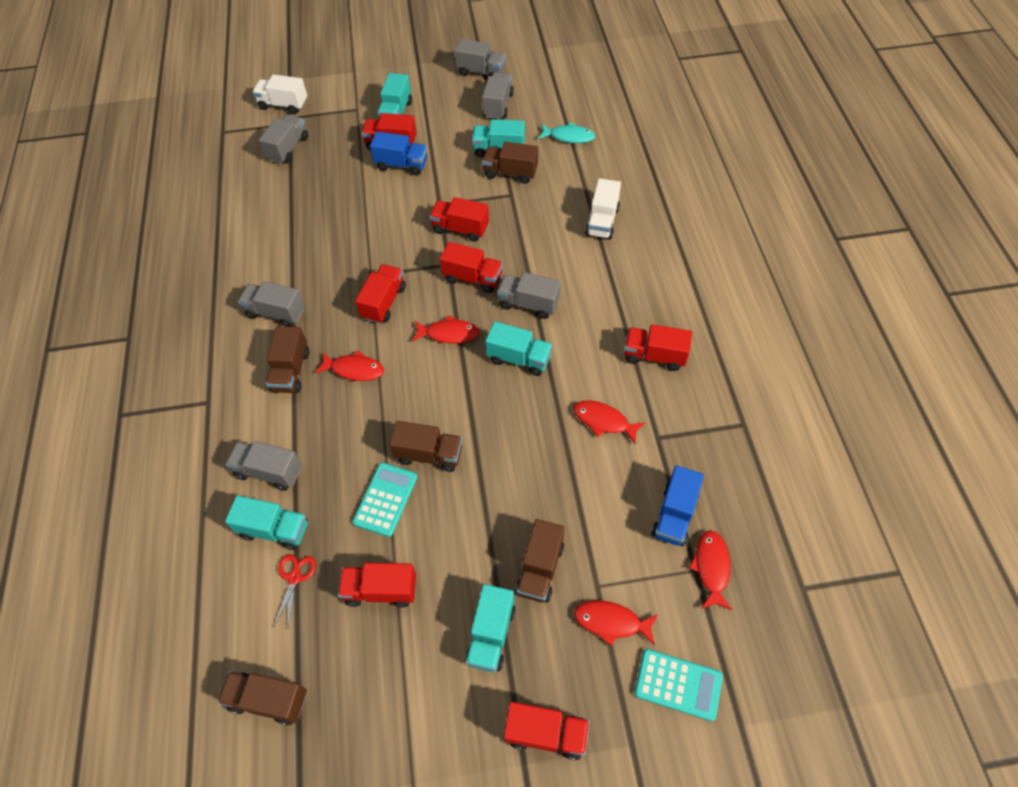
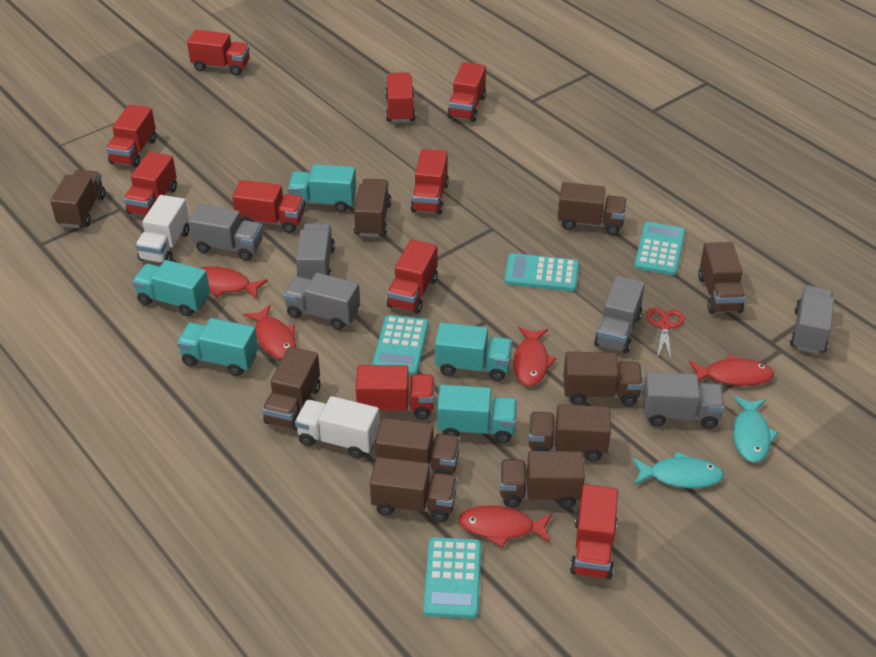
blue truck: [370,132,427,176] [651,465,704,546] = 2 -> none = 0
brown truck: [217,671,307,725] [266,326,309,393] [389,421,462,472] [482,142,538,184] [515,519,565,603] = 5 -> [50,170,105,228] [262,347,320,431] [354,179,392,237] [370,457,457,522] [375,418,460,475] [500,451,585,508] [529,404,611,462] [558,182,627,235] [563,352,643,406] [698,242,745,314] = 10
red truck: [338,563,416,608] [355,264,406,324] [361,113,417,150] [429,197,489,242] [440,242,503,293] [504,702,590,760] [624,324,692,371] = 7 -> [106,105,156,167] [123,152,177,216] [187,30,250,76] [232,180,304,233] [356,365,434,419] [385,72,415,123] [387,239,437,314] [410,149,449,215] [447,62,486,122] [570,484,618,579] = 10
turquoise calculator: [352,463,418,537] [634,649,723,721] = 2 -> [372,315,429,375] [423,537,481,618] [504,253,579,291] [634,222,685,275] = 4
turquoise fish: [538,123,596,143] = 1 -> [633,452,724,488] [733,396,778,463] = 2

